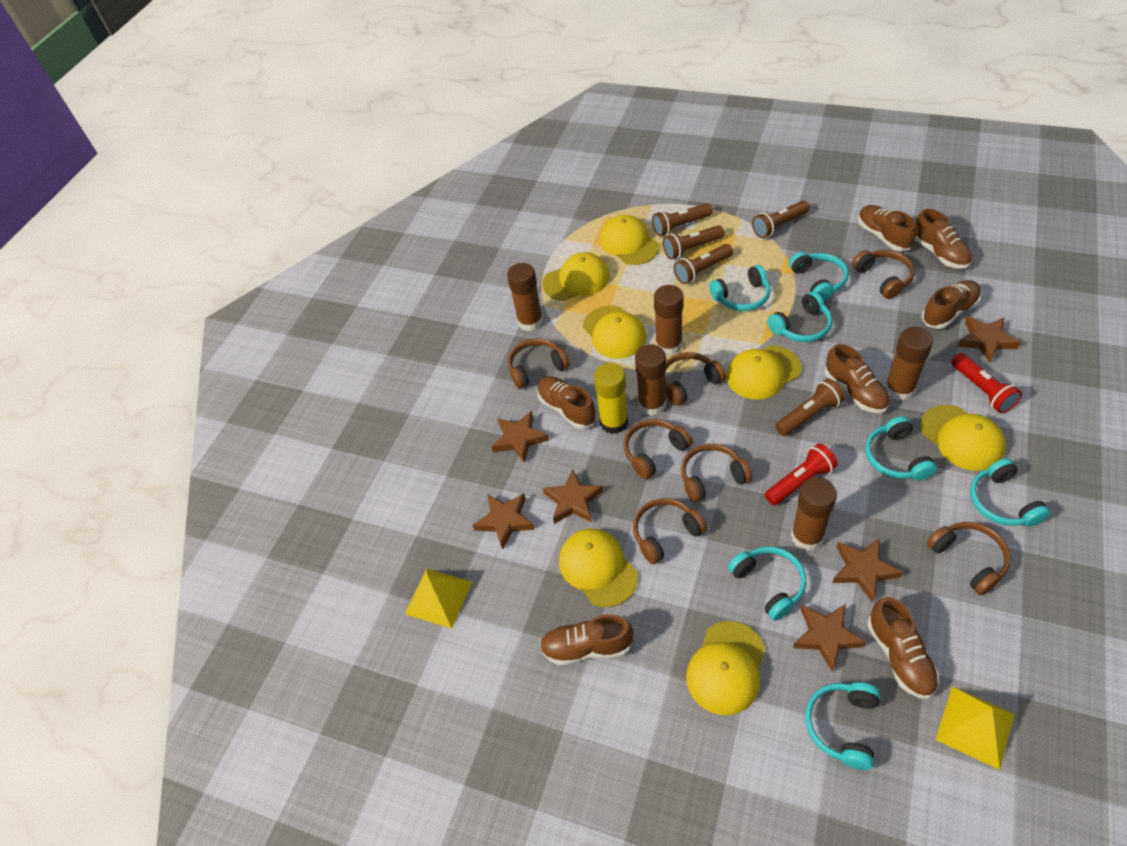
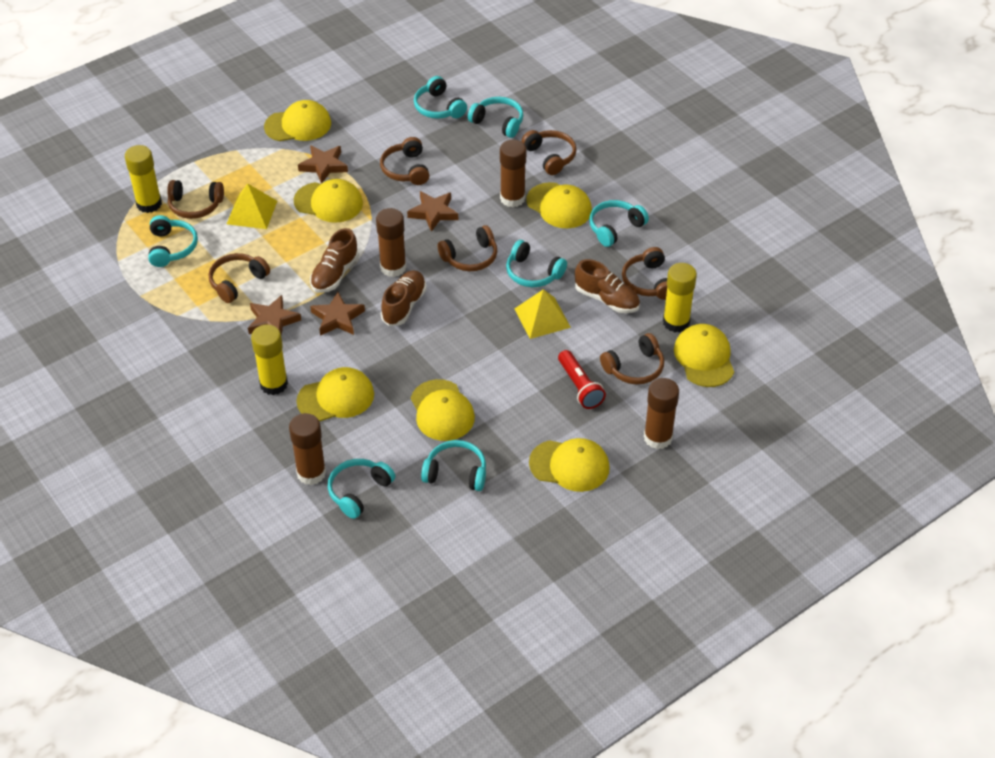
brown flashlight: [652,203,712,236] [663,225,724,259] [674,244,733,284] [752,201,810,238] [775,379,845,436] = 5 -> none = 0
brown glue stick: [507,263,543,331] [635,344,666,416] [654,285,683,356] [791,477,837,551] [885,327,933,401] = 5 -> [289,413,326,485] [376,208,406,277] [500,140,526,207] [644,378,679,449] = 4
brown shoe: [537,376,597,429] [540,614,634,665] [825,344,890,413] [858,205,917,251] [867,597,939,699] [915,209,972,269] [922,280,981,329] = 7 -> [310,228,359,293] [381,270,426,326] [575,259,640,313] = 3
brown star: [472,493,535,549] [492,411,549,463] [543,469,604,524] [793,604,867,672] [832,539,903,602] [957,316,1021,363] = 6 -> [248,295,301,335] [298,145,348,184] [310,292,365,336] [407,191,458,232] = 4
red flashlight: [765,443,838,505] [951,353,1022,413] = 2 -> [558,350,606,409] = 1
yellow glue stick: [594,363,628,434] = 1 -> [125,145,162,213] [251,325,288,395] [663,263,697,332] = 3

